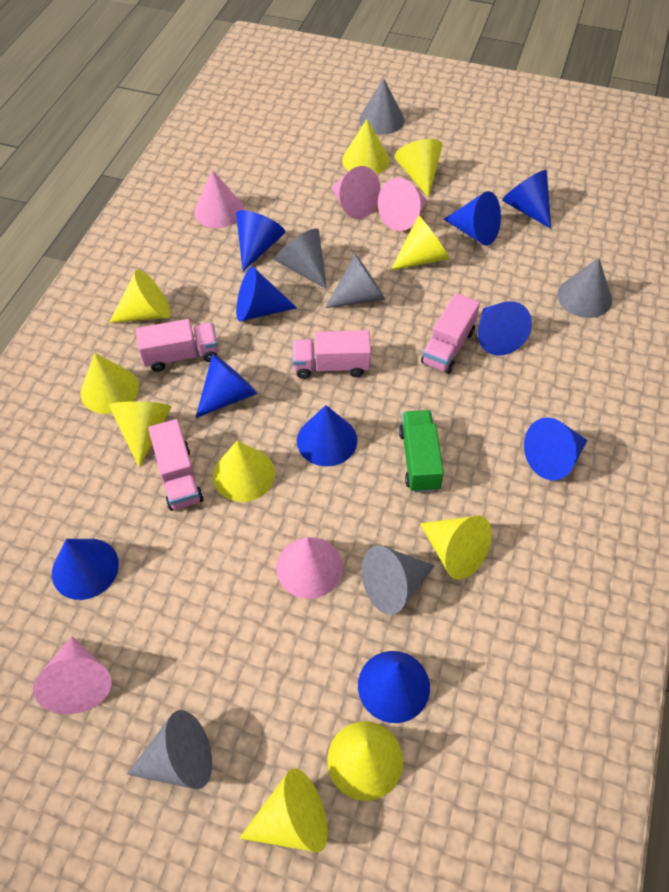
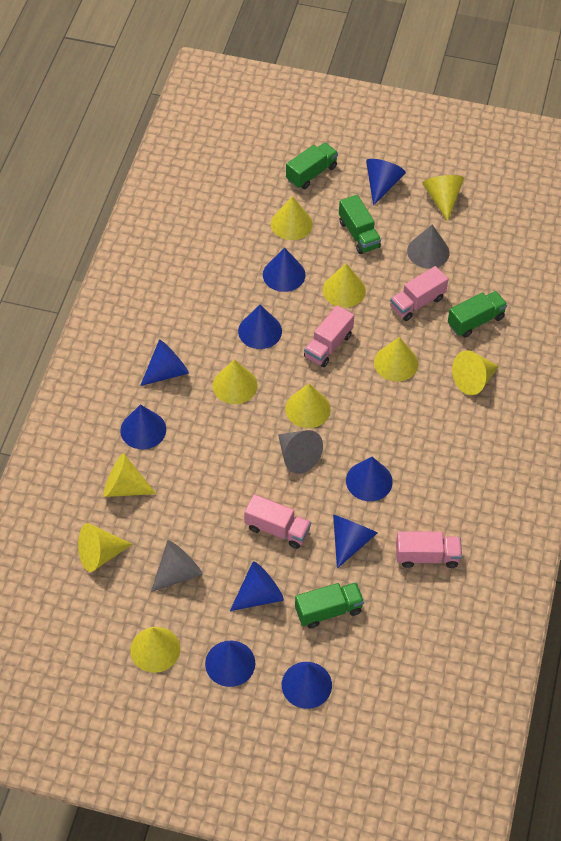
green truck: [399,410,444,493] = 1 -> [286,143,338,189] [295,583,364,628] [339,195,381,254] [448,291,507,338] = 4
grey cone: [127,710,212,789] [275,228,327,289] [325,254,386,308] [359,78,405,135] [362,545,435,615] [557,258,612,318] = 6 -> [151,540,202,592] [278,430,323,474] [407,224,450,269] = 3
pink cone: [33,636,112,714] [194,170,244,228] [276,537,343,599] [332,166,381,219] [378,178,427,231] = 5 -> none = 0

